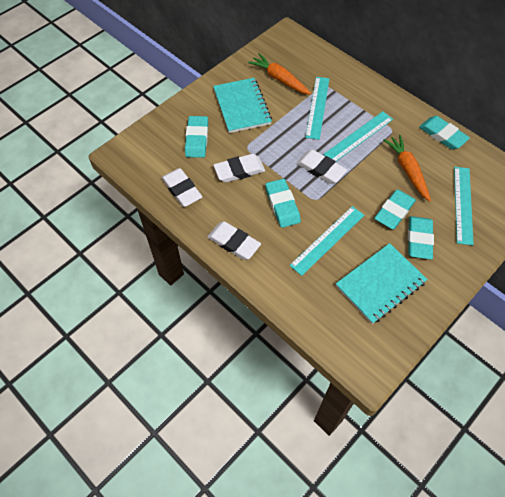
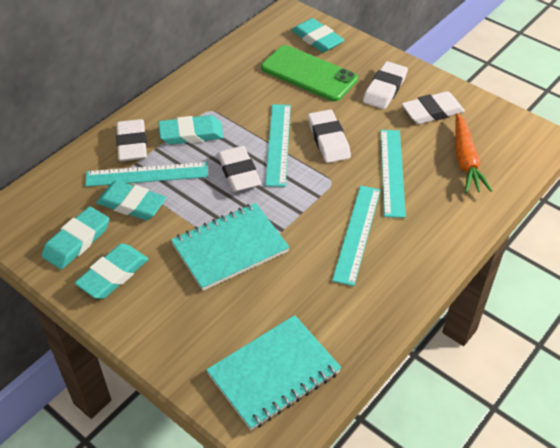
green phone: none = 0 -> [261,45,358,101] = 1
orange carrot: [248,53,311,95] [383,135,431,202] = 2 -> [455,113,492,193] = 1
white eraser: [161,168,203,207] [207,221,261,260] [214,154,265,182] [296,150,347,184] = 4 -> [116,119,147,161] [217,146,261,192] [308,109,351,163] [363,61,408,109] [402,91,465,124] = 5

